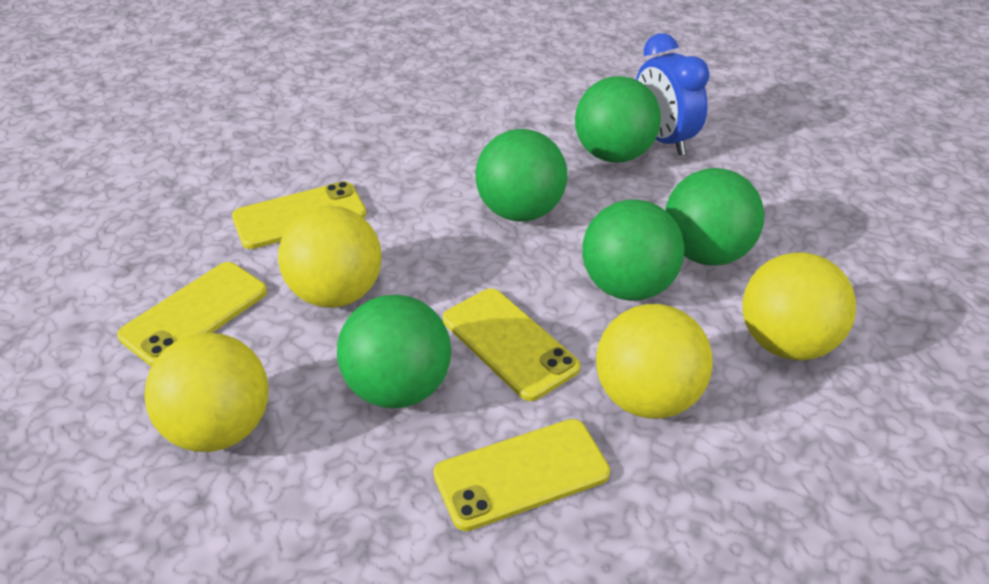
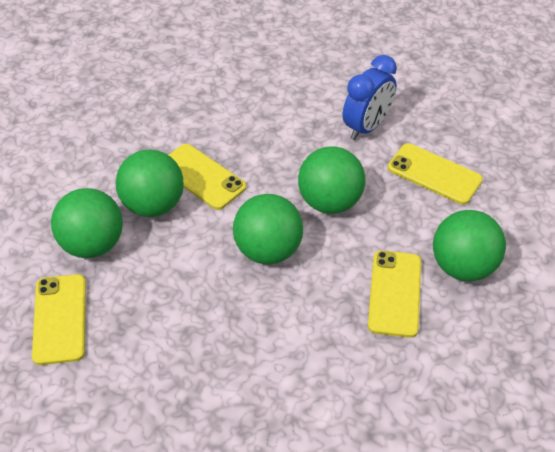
yellow ball: [144,333,269,452] [278,206,382,308] [596,304,713,419] [742,253,856,360] = 4 -> none = 0

